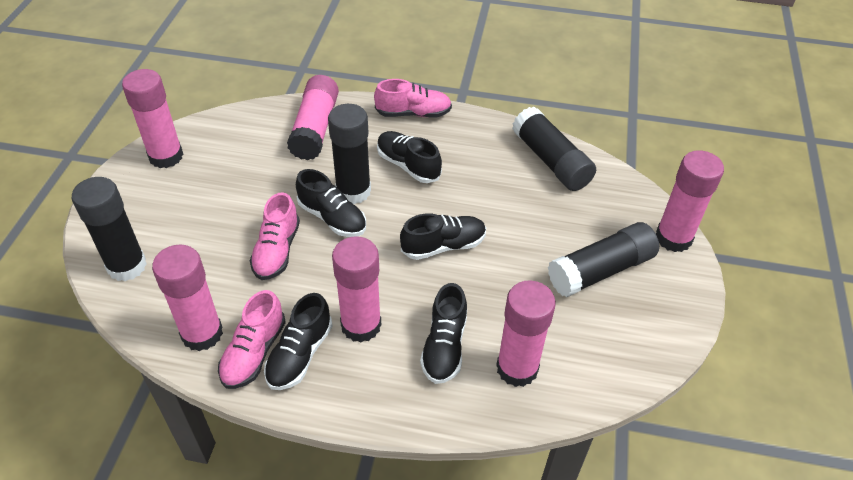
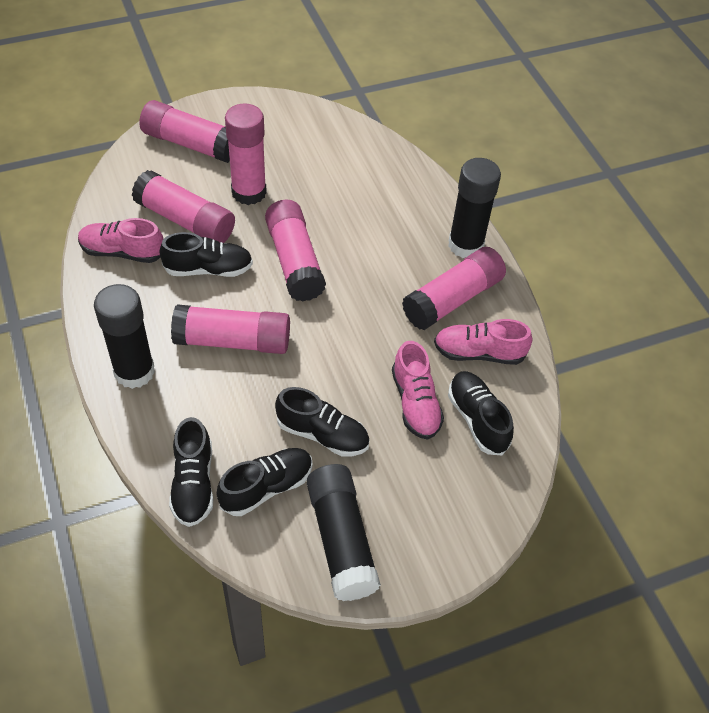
black glue stick: [72,177,147,281] [328,104,371,204] [512,107,596,191] [548,222,659,297] = 4 -> [94,284,155,389] [307,464,381,601] [448,158,501,258] = 3

